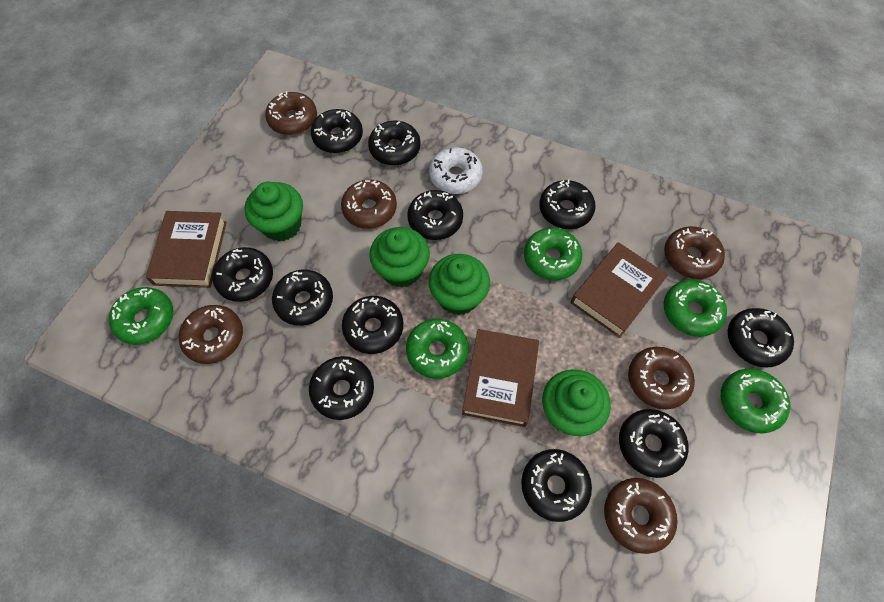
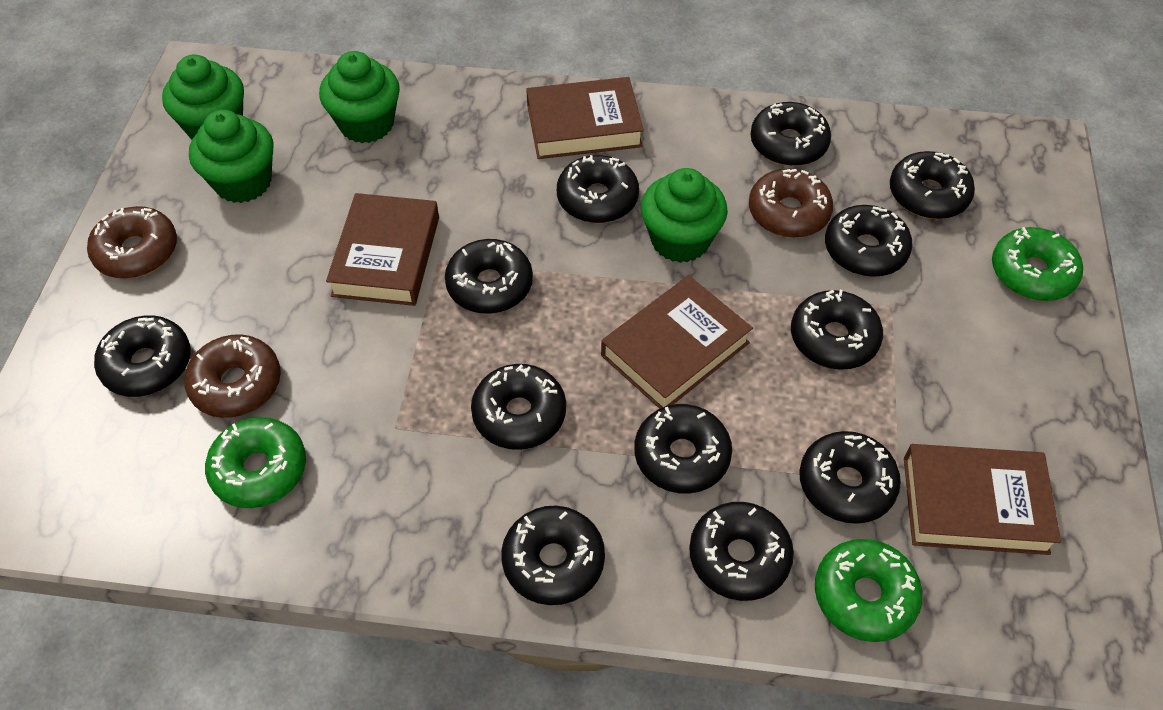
black donut: [212,247,273,302] [272,269,333,326] [309,356,374,420] [311,109,363,153] [342,296,403,354] [368,121,421,166] [407,190,463,240] [521,449,592,522] [539,180,596,229] [619,409,689,478] [728,308,794,368] = 11 -> [94,315,191,397] [445,239,533,314] [471,364,566,450] [501,506,605,605] [557,155,639,223] [634,404,732,494] [689,502,794,601] [750,102,831,166] [791,290,883,370] [799,431,901,524] [825,205,913,277] [890,151,975,219] = 12
brown book: [146,211,227,288] [462,329,539,427] [571,242,668,338] = 3 -> [326,193,439,306] [526,77,644,159] [601,275,753,409] [904,444,1061,555] = 4
brown donut: [179,305,243,364] [265,91,317,135] [341,180,397,229] [604,478,678,554] [628,347,695,409] [664,226,725,279] = 6 -> [87,206,177,279] [184,335,281,418] [749,169,833,238] = 3
green donut: [109,287,174,345] [406,318,468,379] [524,227,582,280] [664,280,727,337] [721,369,790,433] = 5 -> [205,417,306,508] [815,539,923,642] [992,227,1083,301] = 3
white donut: [429,147,483,194] = 1 -> none = 0

